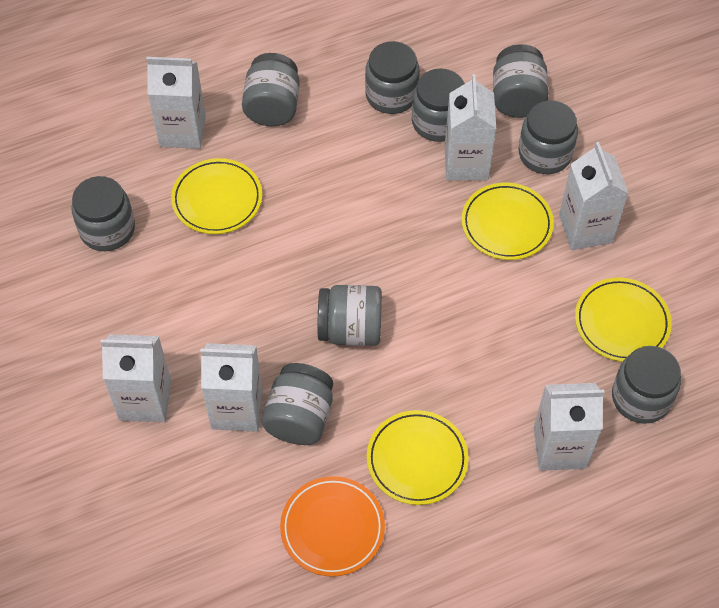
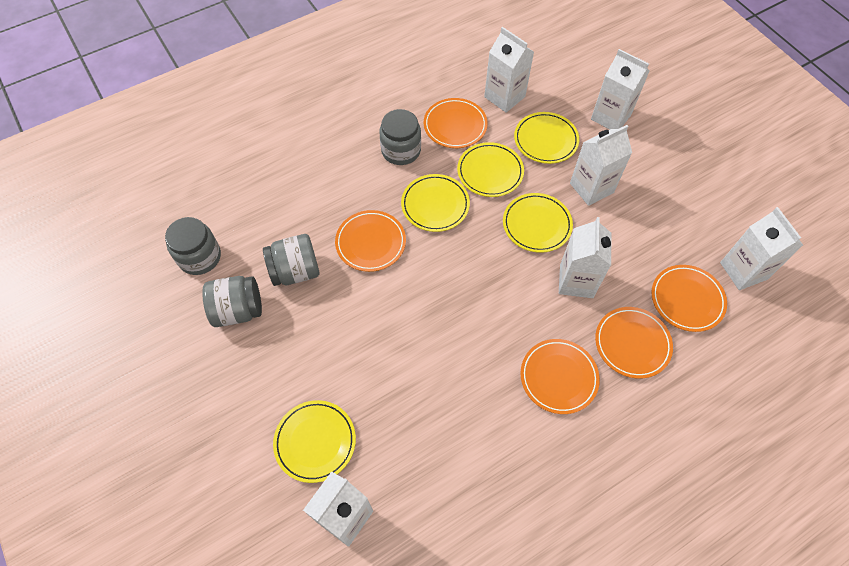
grey jar: [71,176,135,251] [242,53,300,126] [262,363,333,445] [318,285,382,346] [365,41,420,114] [412,68,465,142] [493,44,548,118] [519,100,578,174] [612,346,681,424] = 9 -> [165,217,221,275] [202,276,262,327] [263,234,319,286] [379,109,421,165] = 4
orange plate: [280,476,385,577] = 1 -> [335,210,406,272] [424,98,488,148] [520,339,600,414] [595,307,673,379] [652,265,727,332] = 5
yellow plate: [171,158,262,234] [367,410,469,505] [461,182,554,260] [575,278,672,362] = 4 -> [273,400,356,483] [401,174,470,232] [457,142,524,197] [503,193,573,253] [514,112,579,164] = 5

